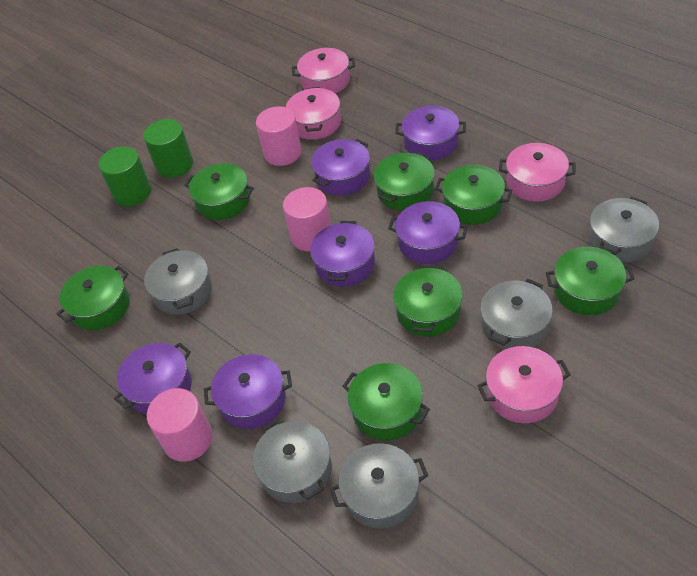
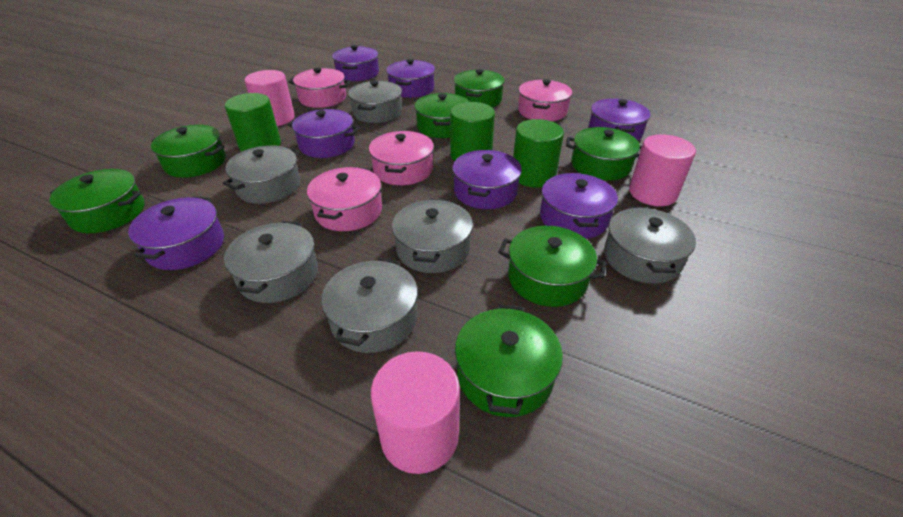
green cylinder: [98,147,151,206] [143,119,193,178] = 2 -> [225,93,281,152] [450,102,495,161] [513,119,564,187] = 3
grey pot: [144,248,212,315] [253,419,332,503] [330,443,428,529] [480,279,553,350] [589,197,659,263] = 5 -> [223,145,300,204] [224,221,318,303] [321,258,418,353] [348,80,402,123] [392,199,473,273] [604,207,696,284] = 6
purple pot: [114,342,192,415] [204,354,292,429] [310,221,375,287] [311,139,370,195] [388,201,468,264] [395,106,466,160] = 6 -> [128,196,224,270] [288,109,360,158] [332,45,379,81] [386,59,435,98] [452,150,522,209] [540,173,618,239] [588,98,650,141] = 7

